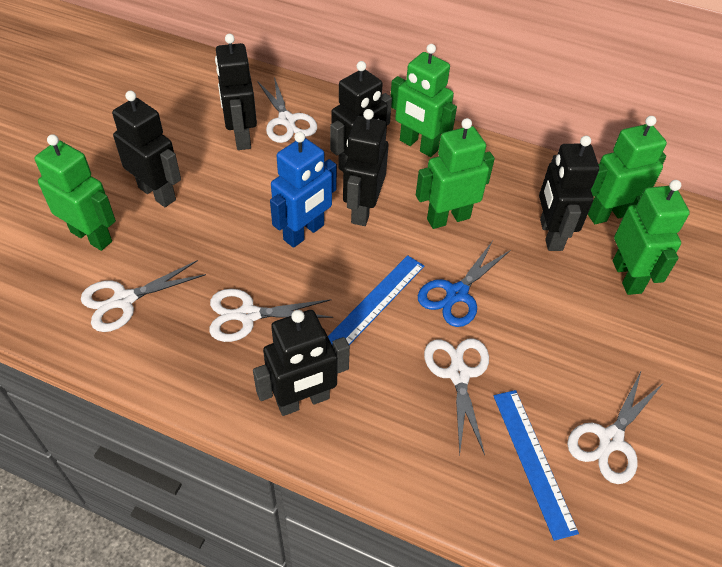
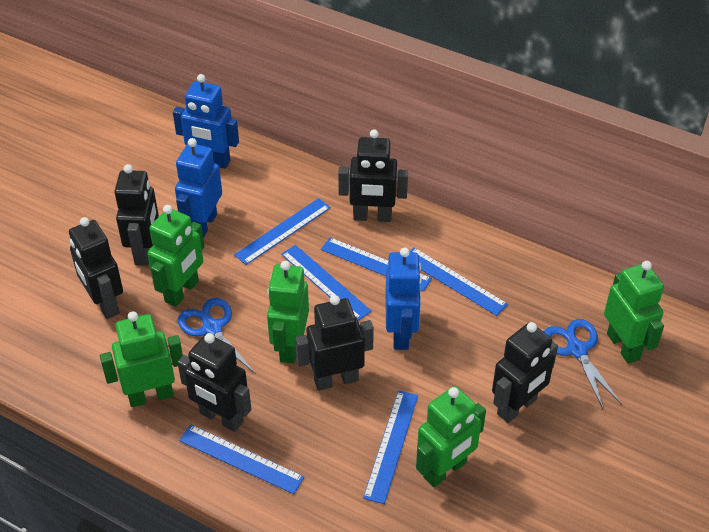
blue robot: [270,131,337,248] = 1 -> [173,74,239,169] [175,138,222,238] [385,248,422,350] = 3
blue ruler: [328,255,424,345] [494,390,579,541] = 2 -> [179,424,305,494] [234,198,331,265] [281,245,372,321] [321,237,432,291] [363,390,418,504] [410,248,508,316] = 6
blue scissors: [418,241,511,327] = 1 -> [178,298,256,374] [544,319,622,409] = 2
white scissors: [81,260,206,332] [209,289,333,342] [257,77,317,143] [424,338,489,455] [567,372,663,484] = 5 -> none = 0

